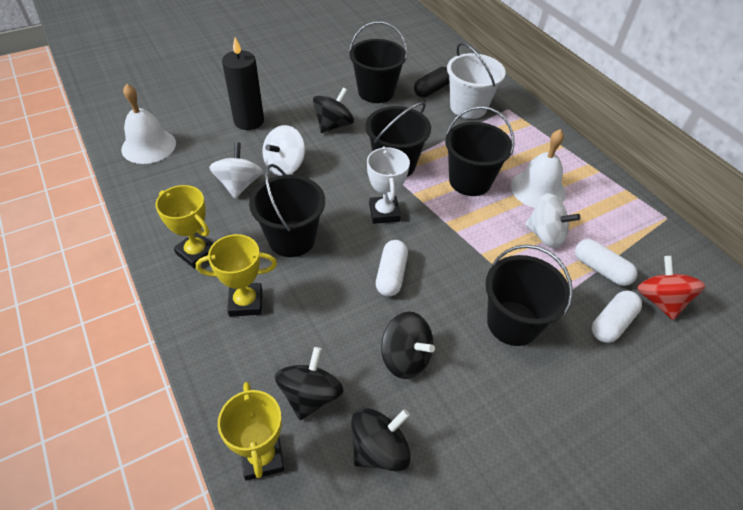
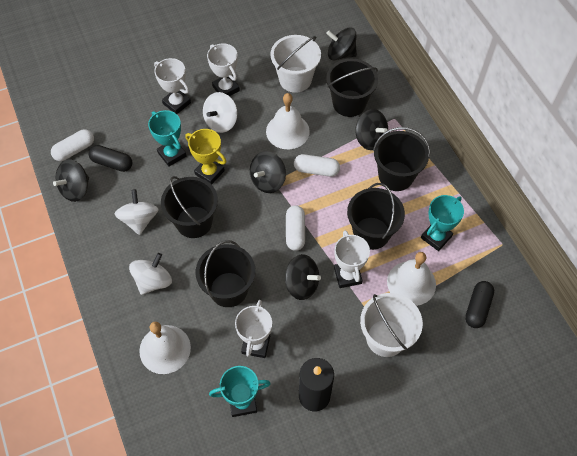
black capsule: [414,67,449,97] = 1 -> [89,145,132,172] [465,281,494,328] = 2
black spinning top: [275,347,344,420] [313,88,354,133] [351,408,411,472] [381,312,435,379] = 4 -> [53,159,89,202] [250,151,286,193] [285,254,321,300] [326,27,357,60] [355,109,388,150] = 5
red spinning top: [637,256,706,320] = 1 -> none = 0
turquoise trophy: none = 0 -> [148,110,186,167] [209,366,271,417] [421,195,464,251] = 3
white bell: [121,84,176,164] [511,129,566,208] = 2 -> [139,322,191,374] [266,93,310,149] [387,252,436,306] = 3
white bucket: [447,42,506,119] = 1 -> [270,35,321,93] [360,293,423,357] = 2
white trophy: [367,147,410,224] = 1 -> [154,58,191,114] [207,43,240,96] [235,300,272,358] [334,230,370,288] = 4
yellow trophy: [155,185,214,269] [196,234,277,317] [218,382,284,481] = 3 -> [185,129,226,185] = 1

